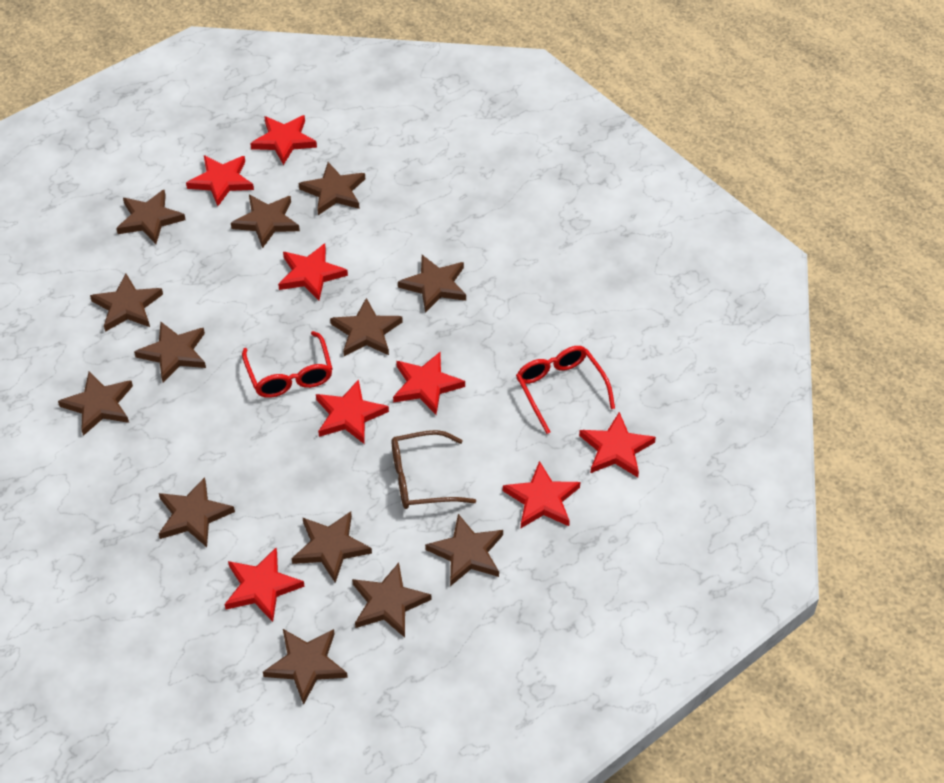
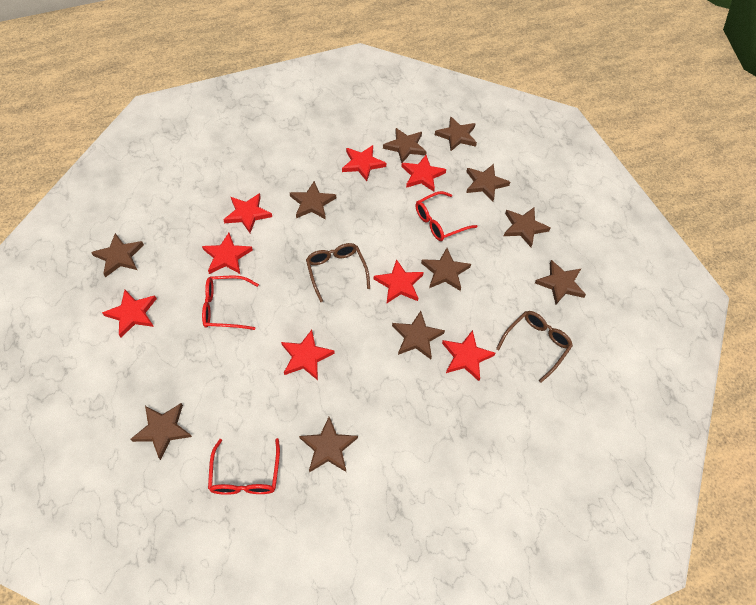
brown glasses: [392,430,476,509] = 1 -> [306,243,370,302] [496,311,573,383] = 2
brown star: [58,371,133,436] [90,274,163,332] [116,190,186,244] [134,322,206,383] [159,477,235,547] [231,195,300,248] [263,629,348,705] [291,512,372,583] [299,162,365,215] [330,298,403,356] [352,563,432,638] [398,255,466,313] [425,514,503,586] = 13 -> [91,233,144,277] [130,403,192,460] [290,181,336,220] [299,417,358,472] [383,128,427,163] [392,311,445,359] [421,248,471,291] [435,116,477,151] [466,164,510,201] [504,208,551,247] [535,260,586,305] = 11
red glasses: [242,331,332,398] [516,346,615,434] = 2 -> [202,275,259,330] [208,438,280,495] [416,191,477,241] = 3

